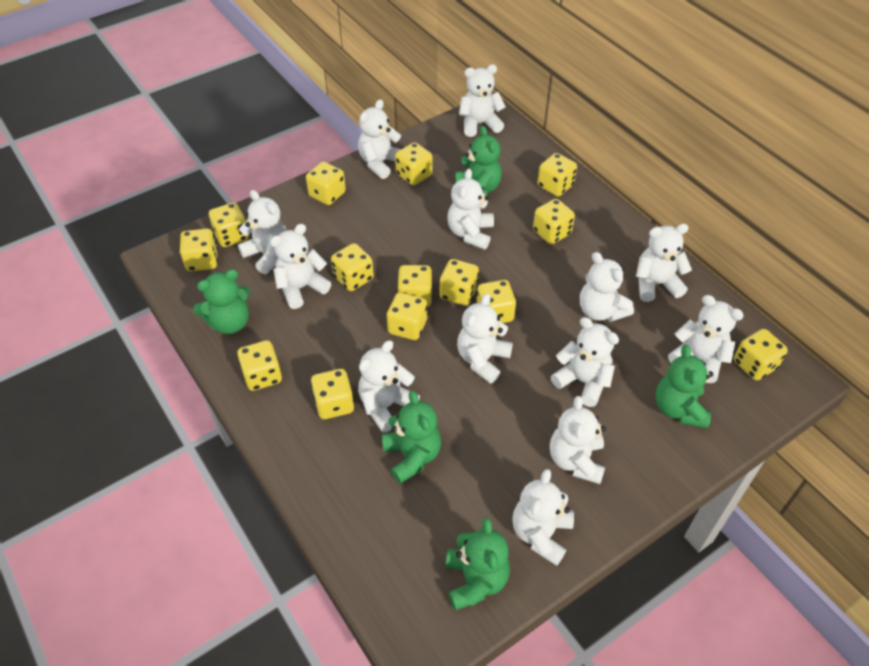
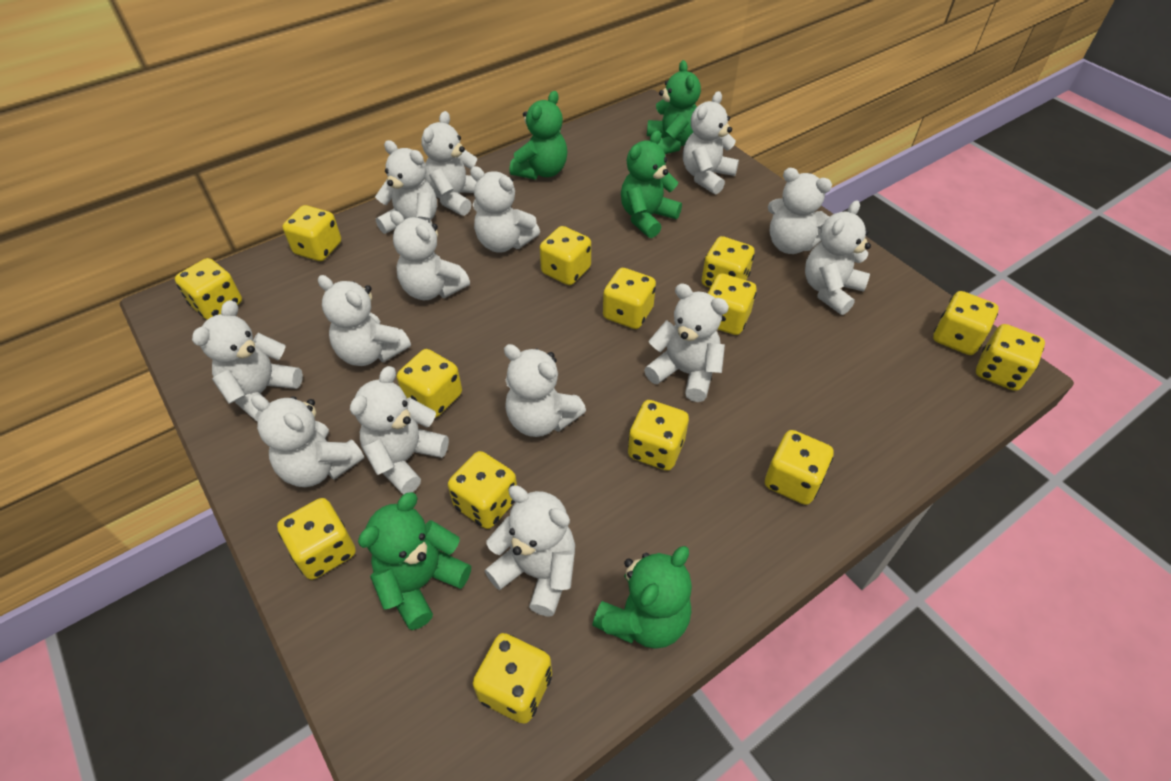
white teddy bear: [238,190,287,274] [270,224,331,309] [358,99,401,179] [358,340,420,432] [447,168,494,250] [457,294,513,384] [459,64,506,137] [512,469,574,566] [550,396,606,484] [551,317,619,407] [580,252,634,322] [636,224,692,302] [668,295,744,383] = 13 -> [192,300,303,422] [251,395,364,487] [318,275,411,366] [350,366,449,494] [375,140,437,234] [390,211,470,300] [422,111,477,216] [470,166,540,253] [485,485,575,616] [504,344,586,437] [644,283,729,402] [683,91,739,194] [768,168,832,254] [805,200,871,315] = 14

